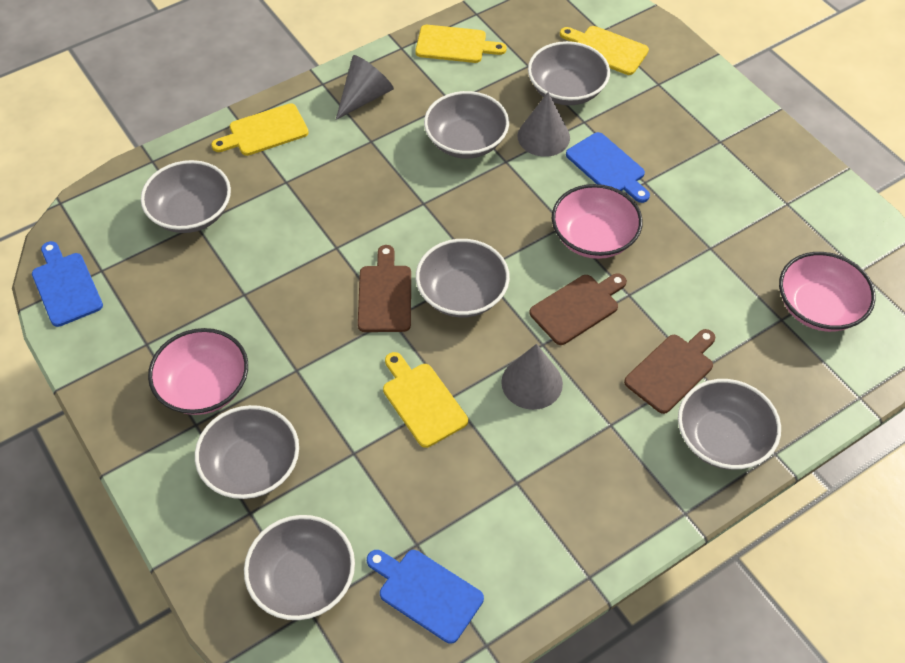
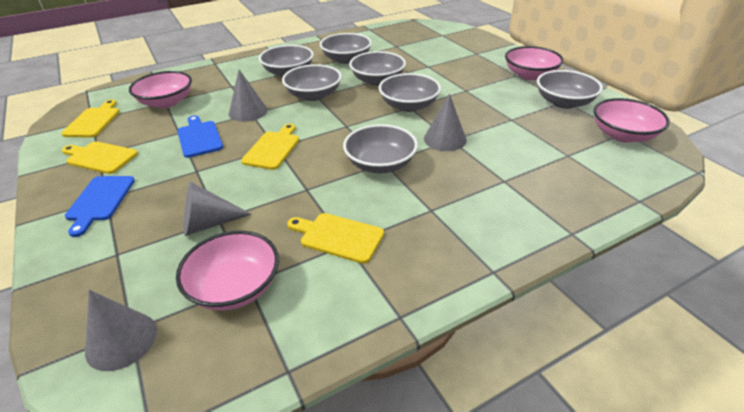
blue cutting board: [32,241,103,327] [367,550,484,644] [566,132,650,203] = 3 -> [65,176,135,237] [177,116,223,158] = 2
brown cutting board: [358,245,411,332] [529,273,627,345] [624,329,715,414] = 3 -> none = 0
grey cone: [336,55,394,120] [501,344,563,410] [518,92,570,157] = 3 -> [85,290,157,371] [184,182,252,236] [229,70,268,122] [424,94,467,151] = 4
pink bowl: [148,328,248,415] [552,184,643,259] [779,252,876,332] = 3 -> [129,71,192,108] [176,231,279,311] [505,46,564,80] [594,98,670,143] = 4

